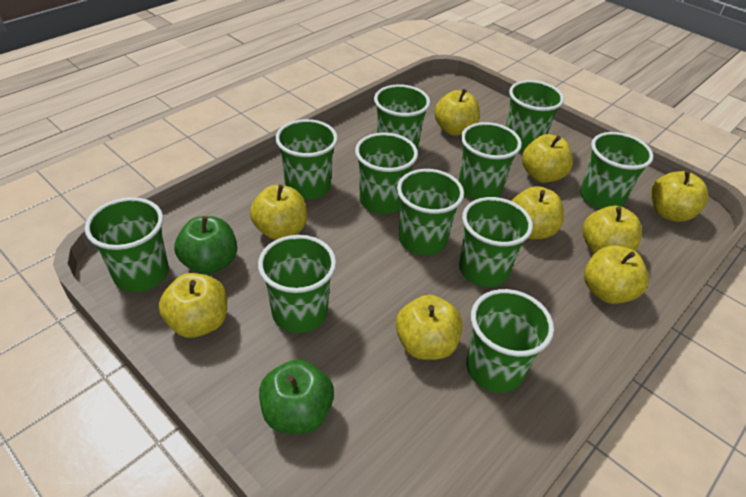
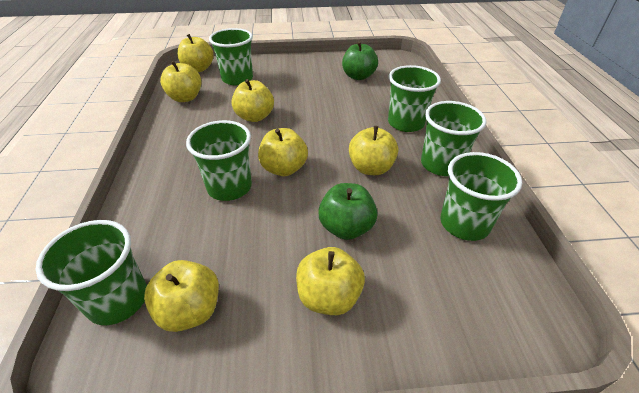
green cup: [85,197,169,292] [258,235,336,333] [275,119,338,200] [355,132,418,214] [374,84,430,150] [397,169,464,255] [459,122,522,200] [459,197,533,287] [466,289,554,393] [506,80,564,152] [580,132,654,209] = 11 -> [35,220,147,325] [186,120,252,201] [209,28,253,85] [388,65,441,132] [421,101,486,176] [440,152,522,241] = 6
yellow apple: [159,273,227,338] [250,185,307,240] [396,295,462,360] [434,89,480,136] [512,186,564,239] [522,134,573,183] [583,206,642,254] [584,245,649,304] [651,170,708,222] = 9 -> [144,260,219,332] [160,61,201,102] [178,34,214,72] [232,79,274,122] [258,128,308,176] [296,247,365,315] [349,126,398,175] = 7

